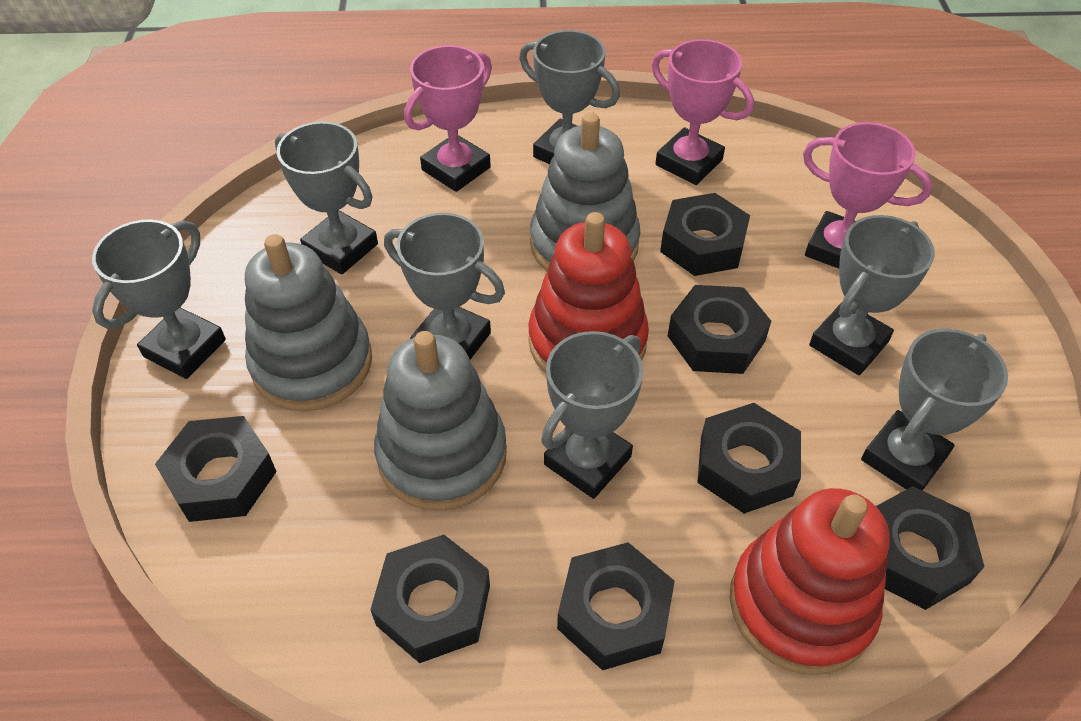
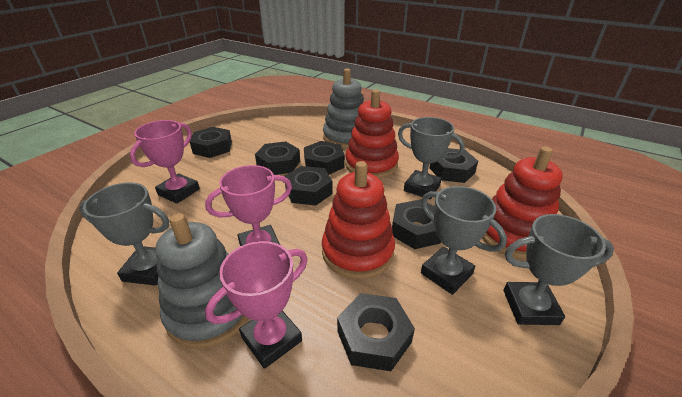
grey stacking toy: [245,234,372,411] [374,331,507,511] [530,112,640,272] = 3 -> [155,213,248,349] [323,68,364,149] = 2
grey trophy: [92,219,226,379] [275,122,378,275] [384,213,505,360] [519,30,620,164] [541,331,643,499] [809,215,935,375] [861,329,1008,491] = 7 -> [79,182,169,285] [398,117,465,200] [421,186,507,295] [504,214,614,325] = 4
red stacking toy: [528,212,649,373] [730,488,890,675] = 2 -> [322,161,395,279] [345,89,399,179] [482,146,563,259] = 3

